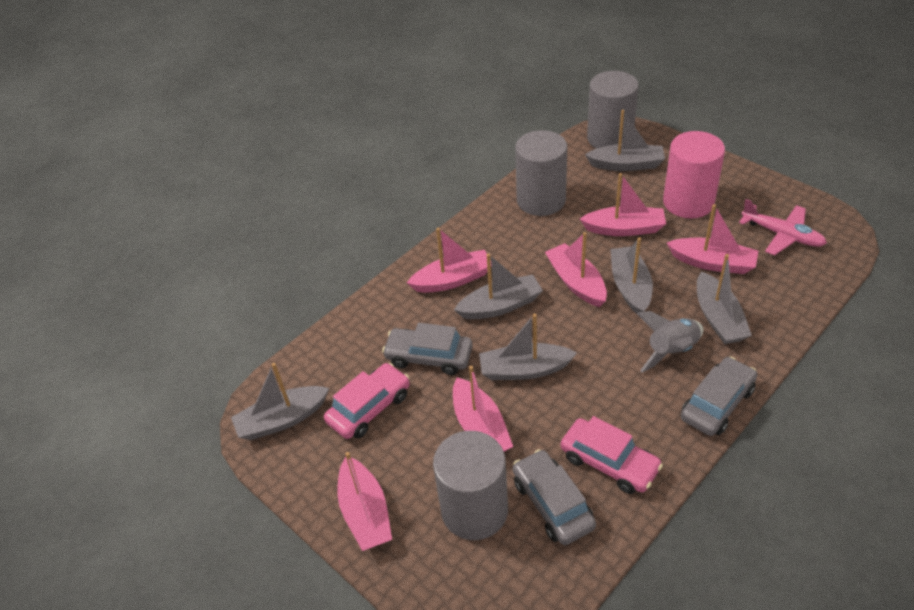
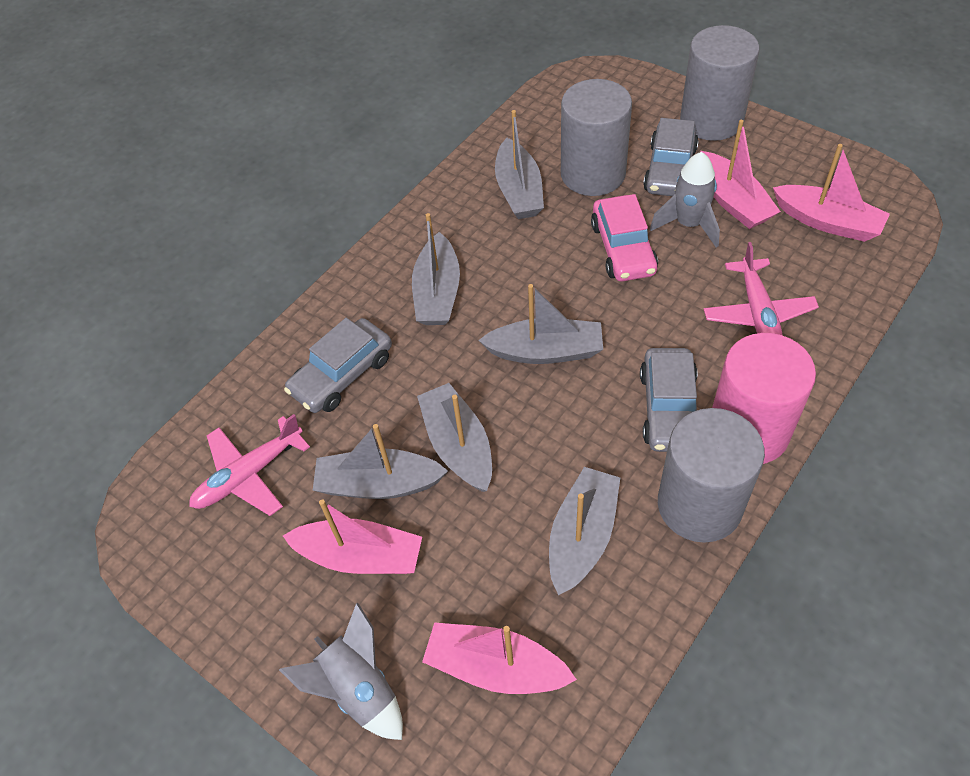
grey rocket: [637,311,703,373] = 1 -> [279,602,403,740] [650,152,720,248] = 2
pink boat: [337,452,392,551] [407,228,492,293] [453,366,513,452] [545,232,607,307] [580,173,666,236] [667,204,758,274] = 6 -> [283,499,422,574] [422,622,577,694] [700,120,781,229] [773,144,890,242] = 4
pink car: [324,363,410,439] [561,416,663,494] = 2 -> [591,194,658,281] = 1
pink plane: [739,199,827,255] = 1 -> [189,414,310,516] [704,242,819,336] = 2

